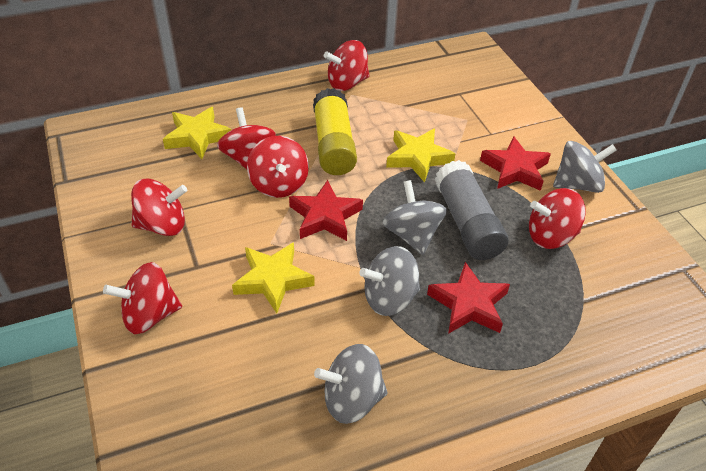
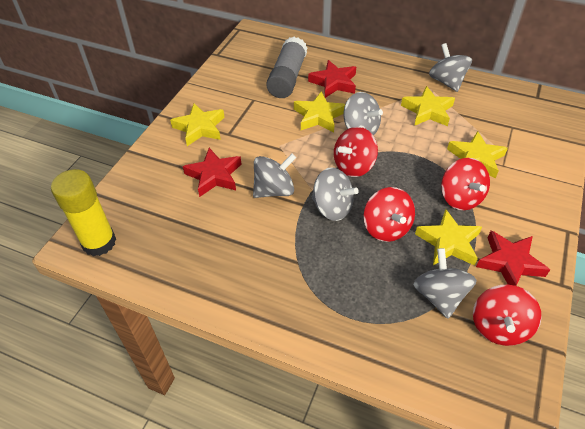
grey spinning top: [314,344,388,424] [359,246,420,316] [383,180,447,255] [553,141,617,193] = 4 -> [253,154,296,198] [312,167,359,221] [344,92,383,135] [413,248,477,319] [429,43,472,92] = 5
red spinning top: [103,262,182,334] [131,179,187,236] [217,107,276,169] [247,136,309,198] [324,40,369,91] [529,188,586,249] = 6 -> [334,127,378,177] [364,187,415,242] [441,158,490,210] [473,285,542,346] = 4
yellow star: [163,107,231,159] [232,242,315,313] [386,128,455,182] = 3 -> [170,103,225,146] [294,91,345,132] [401,86,455,126] [415,209,482,266] [447,131,508,178] = 5

